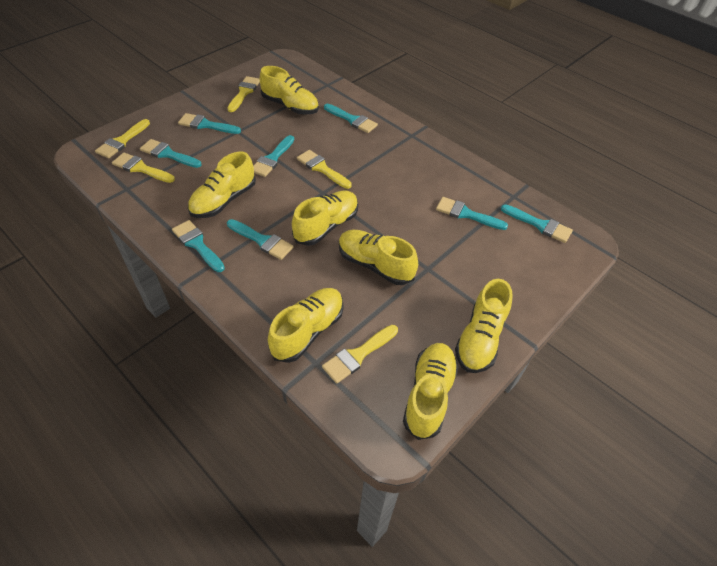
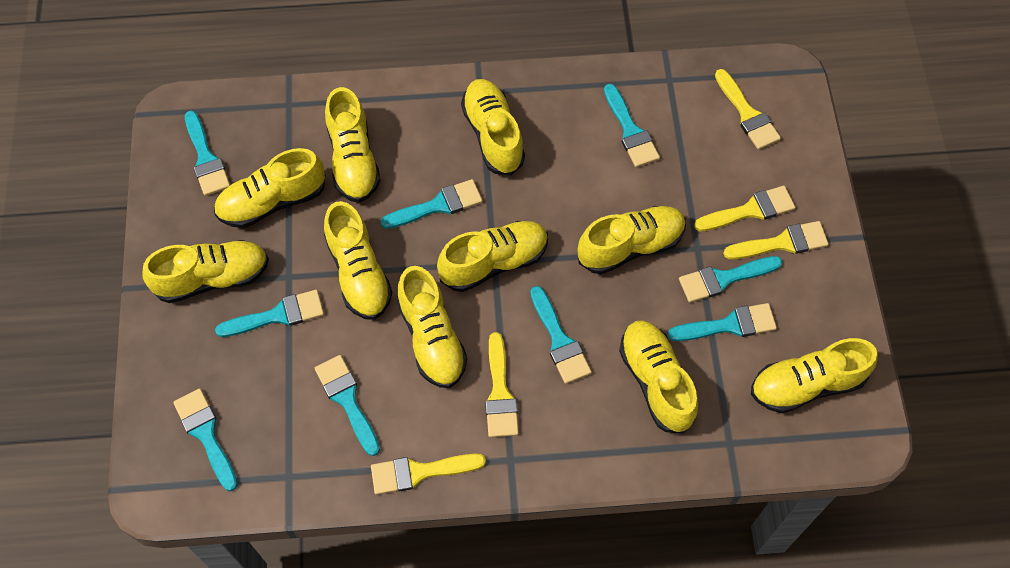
turquoise brush: [140,139,202,168] [172,220,225,272] [178,113,241,134] [227,219,294,260] [253,135,294,177] [324,104,378,133] [436,197,508,230] [501,204,573,243] = 8 -> [173,388,238,491] [185,111,230,196] [215,290,324,337] [315,355,380,456] [381,179,483,229] [530,286,592,384] [604,84,660,167] [668,303,777,341] [679,256,782,303] = 9
yellow shoe: [188,152,256,218] [260,66,319,115] [268,288,344,363] [292,191,358,246] [339,230,418,285] [403,343,458,440] [455,279,513,373] = 7 -> [142,240,269,303] [214,148,325,228] [324,201,392,320] [325,87,380,203] [397,266,467,388] [437,221,548,292] [461,79,525,176] [578,206,686,274] [619,320,698,434] [751,338,878,413] = 10

